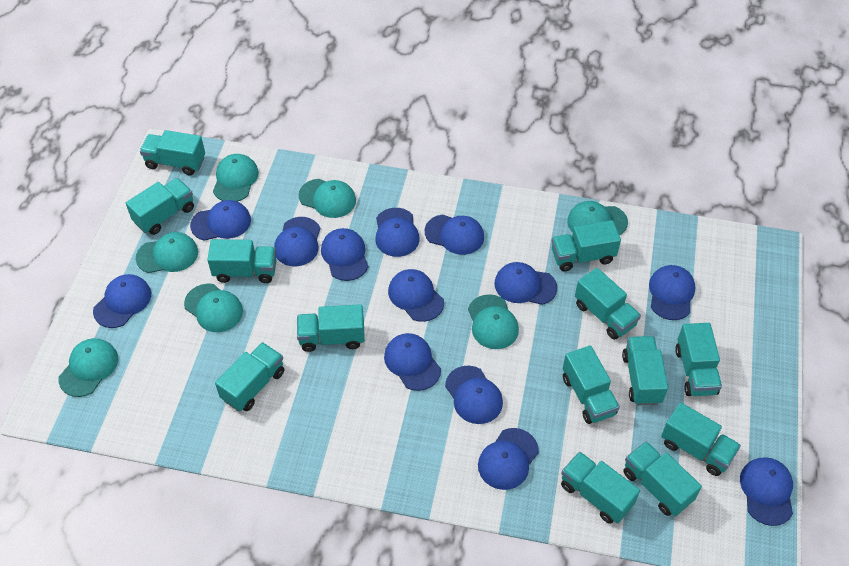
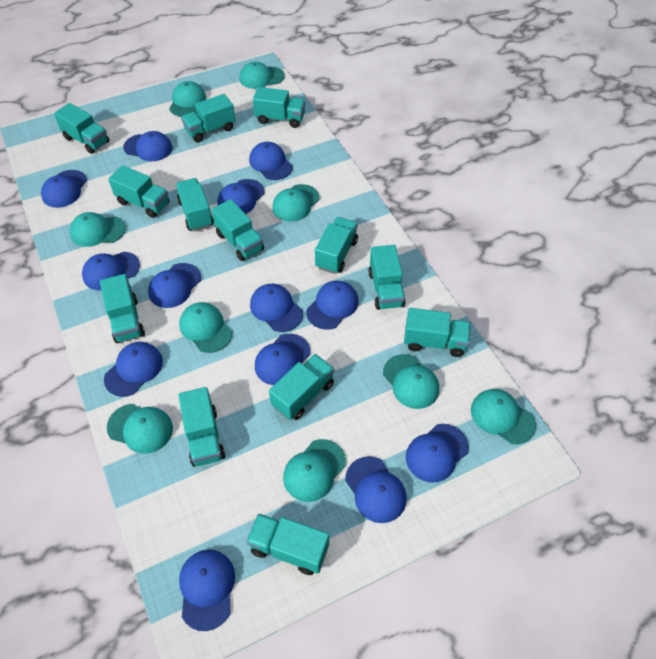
turquoise cap: [58,338,118,397] [136,232,198,273] [184,283,243,332] [213,154,259,202] [299,179,356,218] [468,294,519,349] [567,201,628,236] = 7 -> [70,212,126,247] [107,404,173,454] [170,81,206,117] [179,302,232,353] [240,62,284,89] [272,184,319,222] [283,439,346,502] [383,354,439,409] [471,389,536,444] = 9

